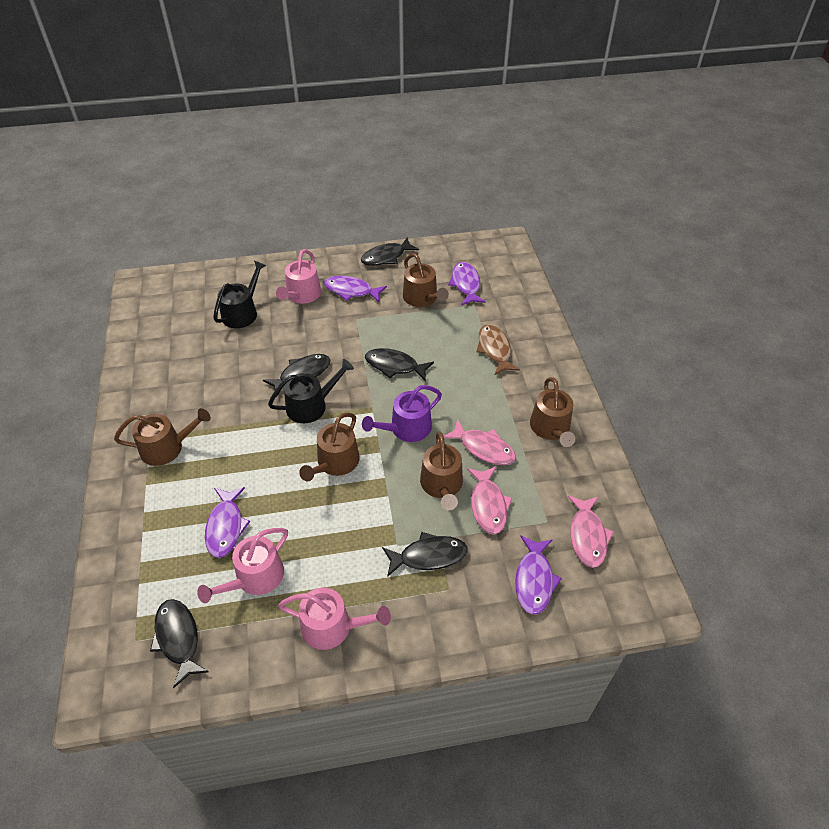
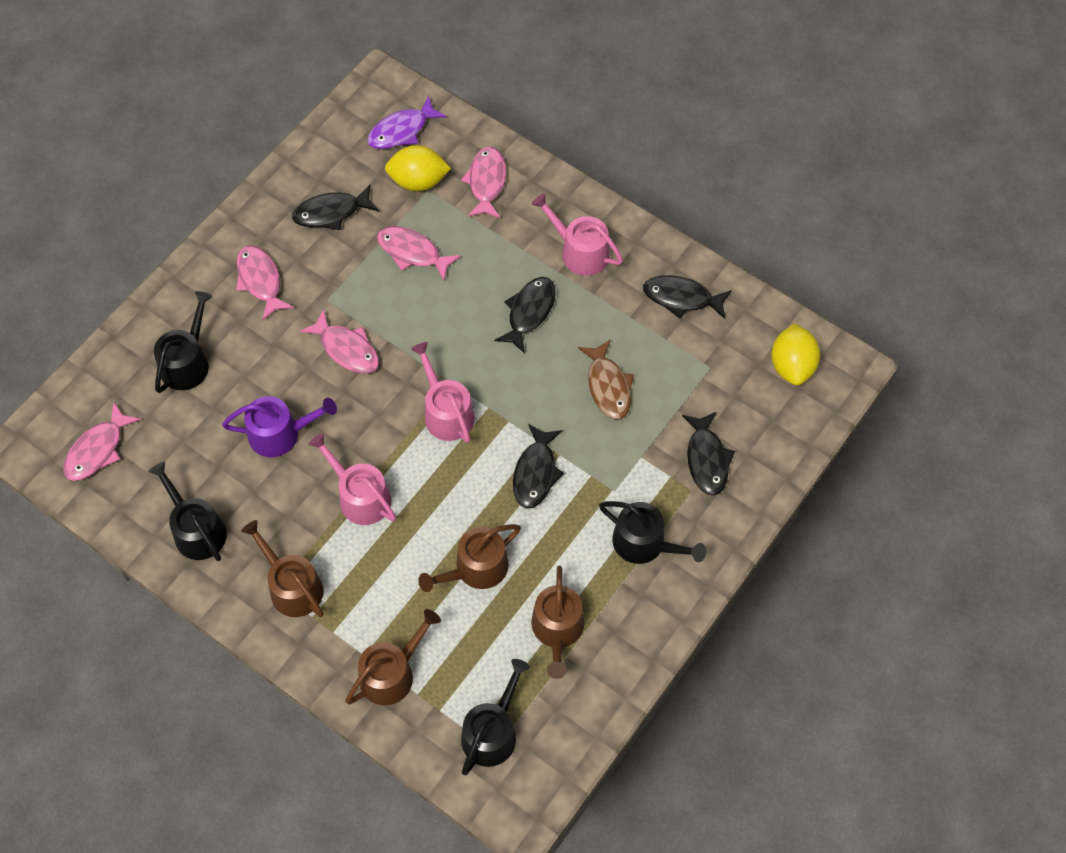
black watering can: [213,261,266,328] [268,359,354,423] = 2 -> [148,462,227,561] [154,291,213,393] [461,659,530,775] [599,501,706,564] = 4
brown watering can: [114,408,211,466] [299,412,360,481] [403,253,449,307] [420,432,463,510] [530,377,575,447] = 5 -> [241,520,323,617] [345,609,441,705] [418,524,521,592] [531,566,584,679] = 4
pink fish: [444,419,516,465] [467,466,513,534] [568,496,614,568] = 3 -> [63,402,141,481] [236,245,294,320] [300,309,379,374] [377,226,461,280] [461,146,506,218] = 5
purple fish: [205,487,250,558] [324,276,387,302] [448,262,486,305] [515,535,562,615] = 4 -> [367,96,447,149] = 1
yellow lemon: none = 0 -> [385,145,451,191] [771,323,820,386] = 2

